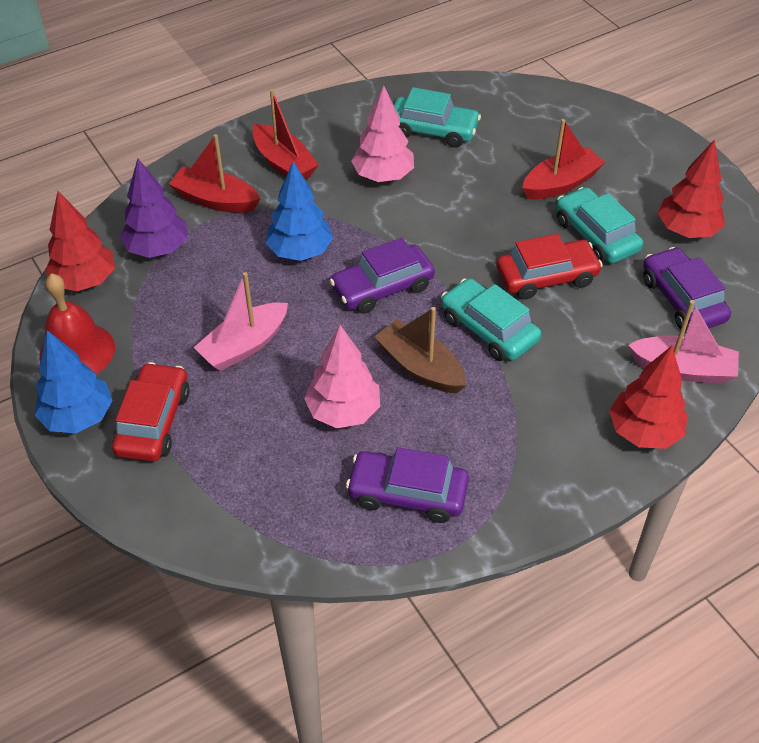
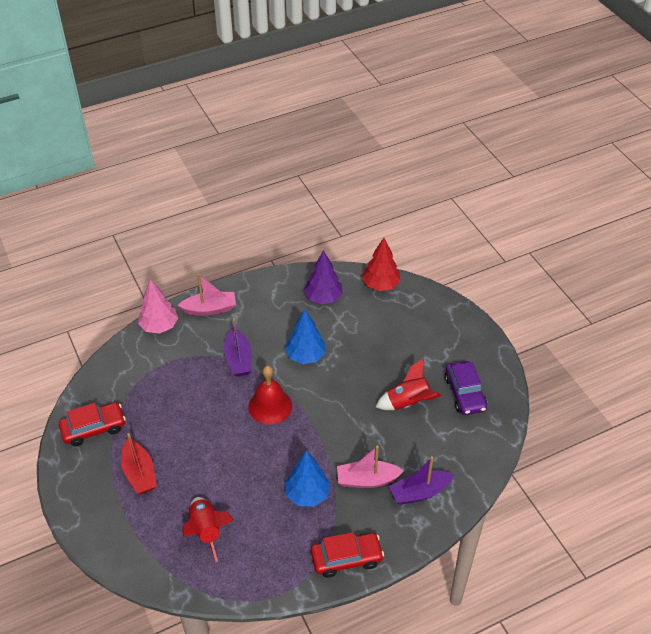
brown boat: [374,307,466,393] = 1 -> none = 0
pink tree: [304,325,380,428] [351,86,414,182] = 2 -> [138,279,178,334] = 1
purple boat: none = 0 -> [224,318,252,377] [389,456,454,505] = 2
purple car: [330,238,435,314] [346,447,469,523] [643,247,731,330] = 3 -> [445,361,487,415] = 1
red boat: [169,134,260,213] [252,89,319,179] [522,119,605,200] = 3 -> [121,433,157,494] = 1
red rocket: none = 0 -> [182,497,234,562] [376,359,442,410] = 2
red tree: [45,191,115,291] [609,346,687,449] [658,139,725,238] = 3 -> [362,238,400,291] = 1
turquoise car: [394,87,481,148] [441,278,541,361] [556,187,643,263] = 3 -> none = 0

